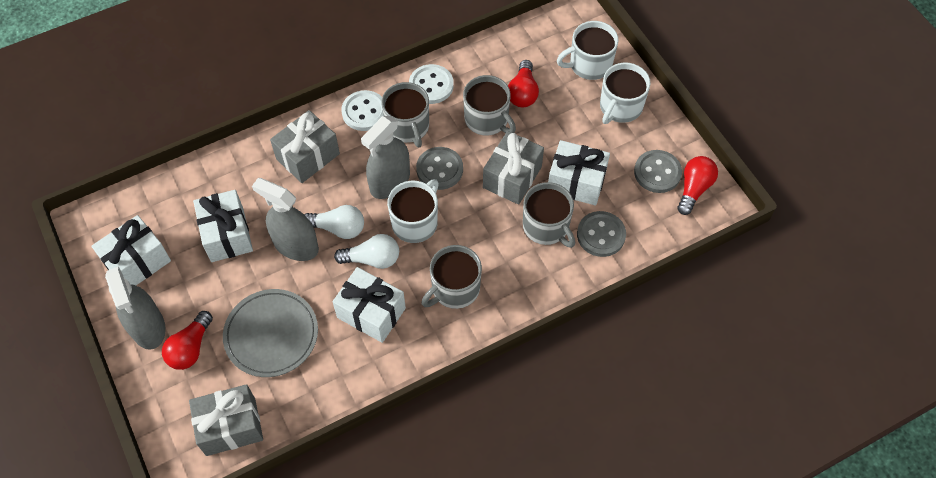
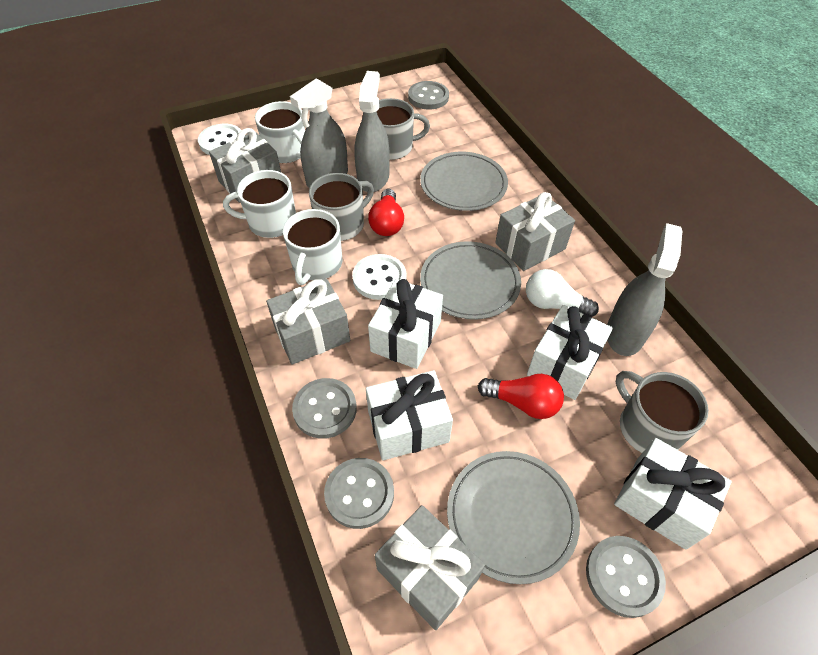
grey button: [416,147,463,190] [577,211,626,257] [634,150,682,193] = 3 -> [292,378,357,439] [324,458,394,529] [408,81,449,109] [586,536,666,618] = 4
grey gift: [189,384,263,456] [270,110,340,183] [483,131,544,205] = 3 -> [209,128,281,202] [266,278,350,365] [375,505,485,630] [495,192,575,271] = 4
grey mug: [382,82,429,148] [421,245,482,309] [463,75,516,136] [523,182,575,248] = 4 -> [309,173,374,241] [377,98,430,160] [616,371,709,453] = 3
grey plate: [223,289,318,377] = 1 -> [420,152,508,211] [420,241,521,320] [447,451,580,584] = 3
red light bulb: [162,311,213,370] [508,60,539,107] [677,156,718,215] = 3 -> [368,189,404,236] [478,374,564,419] = 2
white light bulb: [304,205,364,239] [334,234,399,269] = 2 -> [526,269,599,317] = 1

